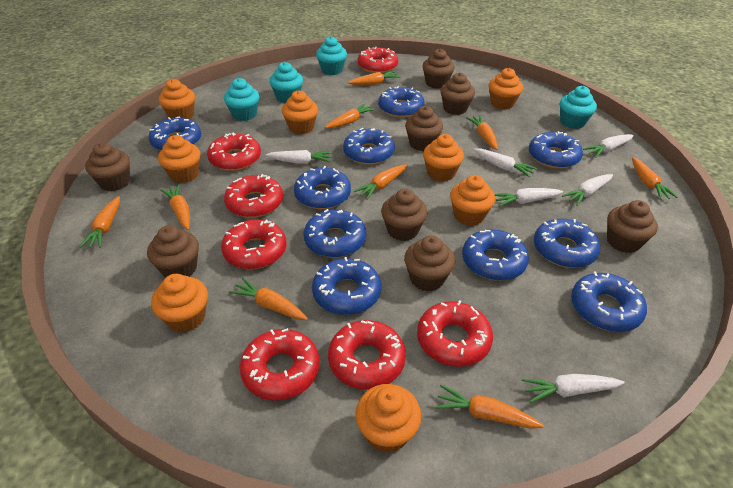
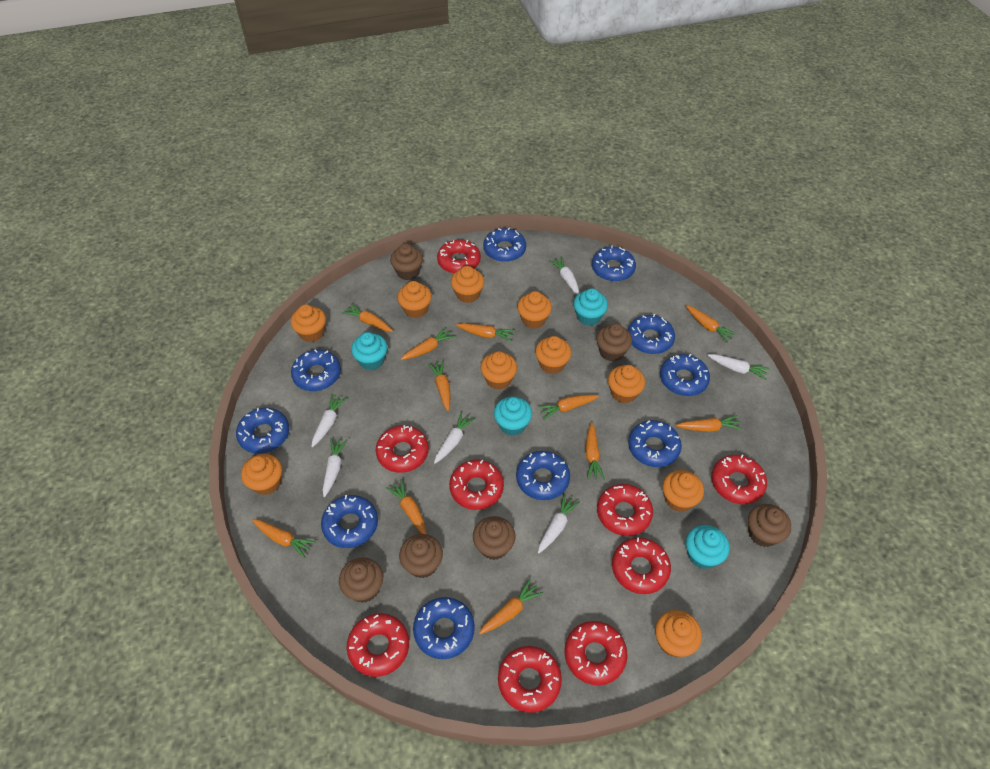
brown cupcake: [85,143,130,191] [147,226,199,278] [381,189,427,241] [404,236,455,292] [405,106,443,151] [422,49,455,89] [440,73,475,115] [607,200,658,253] = 8 -> [339,557,383,603] [390,244,423,280] [399,534,443,578] [473,516,516,560] [596,324,632,362] [748,504,791,547] = 6
orange carrot: [79,196,120,248] [160,184,190,230] [229,278,308,320] [325,103,375,128] [348,71,401,85] [354,164,407,200] [435,385,544,429] [466,115,498,150] [632,157,678,200] = 9 -> [252,519,315,558] [342,303,393,332] [386,479,427,534] [401,327,455,360] [428,360,451,411] [456,323,515,342] [479,579,543,634] [537,394,599,420] [585,422,605,480] [676,415,742,432] [686,305,737,343] = 11
orange cupcake: [151,274,208,333] [158,135,201,183] [159,79,195,119] [282,90,318,134] [355,384,421,453] [423,134,464,182] [450,175,495,226] [489,68,523,110] = 8 -> [241,454,282,495] [291,304,326,342] [397,281,432,318] [451,266,484,303] [481,351,517,390] [517,291,552,329] [535,336,571,374] [608,365,645,403] [655,610,702,657] [662,470,704,512] = 10
red donut: [207,132,261,171] [221,219,286,269] [224,174,283,218] [239,328,320,400] [328,320,406,390] [357,47,398,73] [417,300,493,367] = 7 -> [347,613,409,677] [375,425,429,473] [437,240,481,274] [449,460,504,510] [498,646,562,713] [564,621,627,685] [597,484,653,536] [612,537,671,594] [711,454,767,504] = 9

